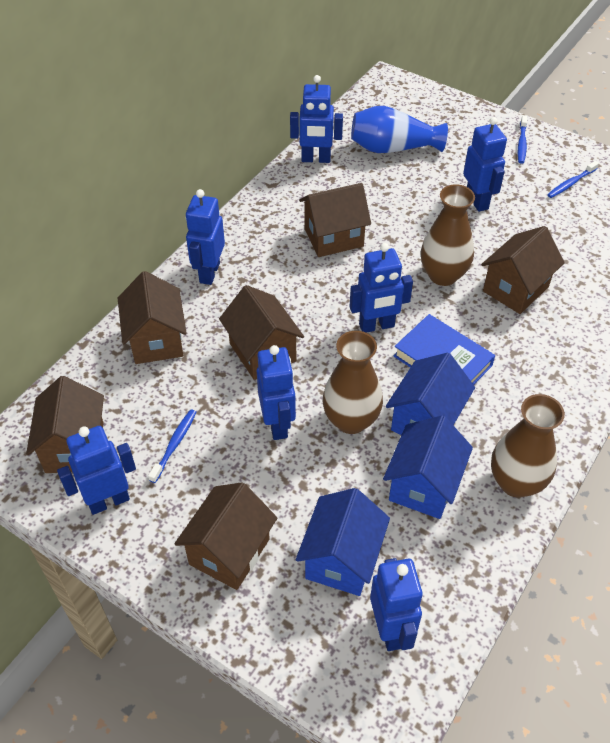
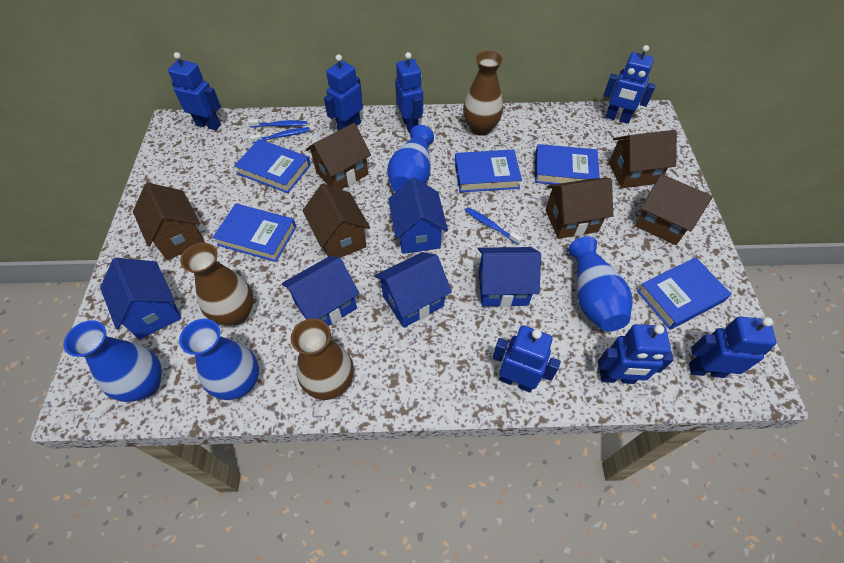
blue book: [394,314,495,385] = 1 -> [212,204,296,262] [234,139,311,193] [455,150,522,192] [535,144,600,185] [637,257,731,330] = 5
blue house: [296,488,390,596] [383,415,473,519] [386,353,475,435] = 3 -> [100,258,181,340] [282,256,360,326] [375,252,452,328] [388,177,448,254] [478,247,541,307] = 5
blue vase: [351,106,448,153] = 1 -> [64,320,162,402] [179,319,259,400] [387,125,434,192] [568,236,633,331] = 4

